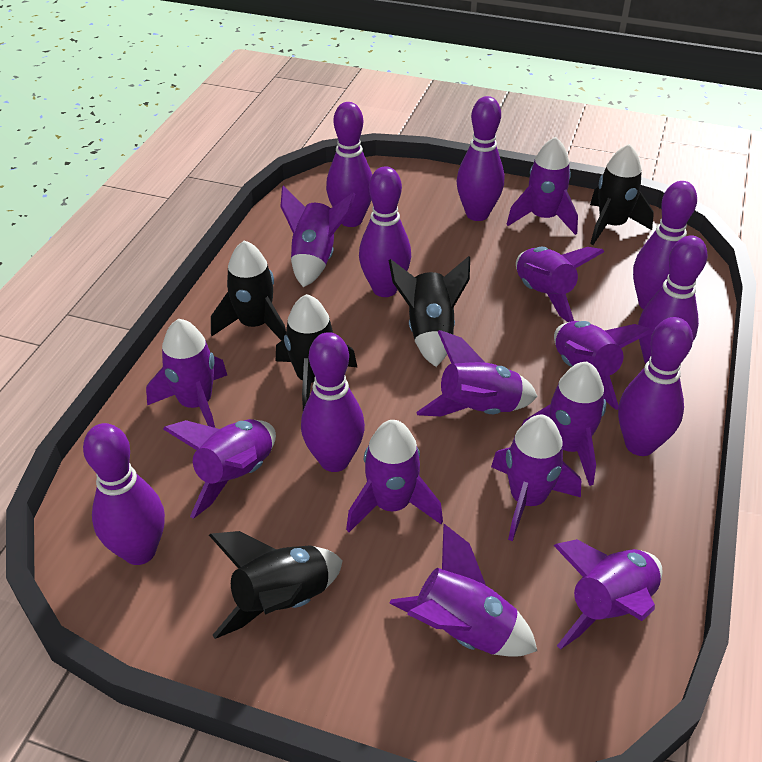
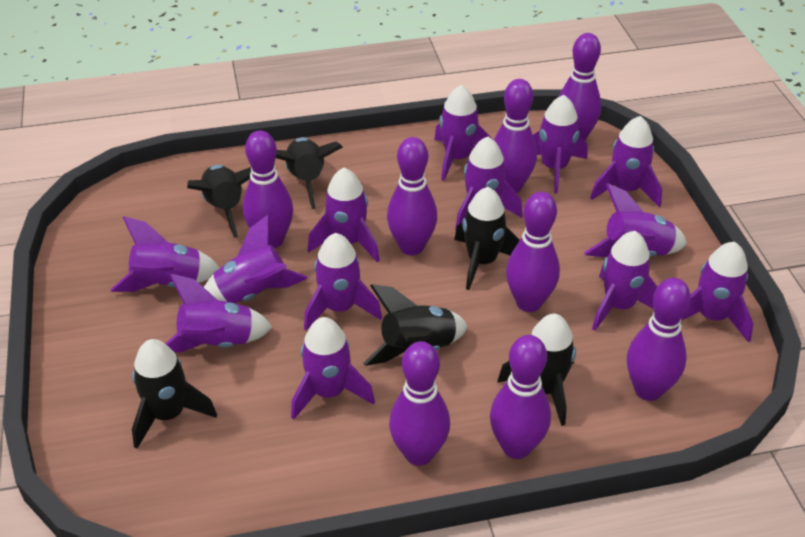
black rocket: [209,531,343,639] [211,240,286,341] [276,294,358,410] [389,256,470,367] [590,144,654,245] = 5 -> [132,339,217,449] [187,165,251,238] [276,137,343,209] [363,284,468,366] [454,187,520,290] [497,314,576,426] = 6
purple rocket: [146,319,227,428] [163,419,276,519] [280,186,355,287] [346,420,443,532] [389,524,537,657] [416,330,538,416] [491,415,581,541] [507,137,578,235] [516,247,604,322] [522,361,606,486] [553,539,663,650] [554,321,653,410] = 12 -> [111,216,220,292] [165,274,273,353] [204,215,308,303] [291,317,375,420] [304,233,382,331] [307,168,380,262] [434,85,492,181] [455,137,523,230] [533,95,588,193] [584,183,687,257] [590,116,662,207] [592,231,657,331] [681,242,753,343] = 13

